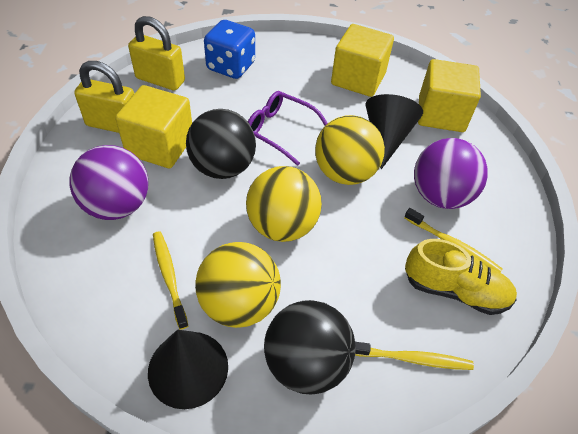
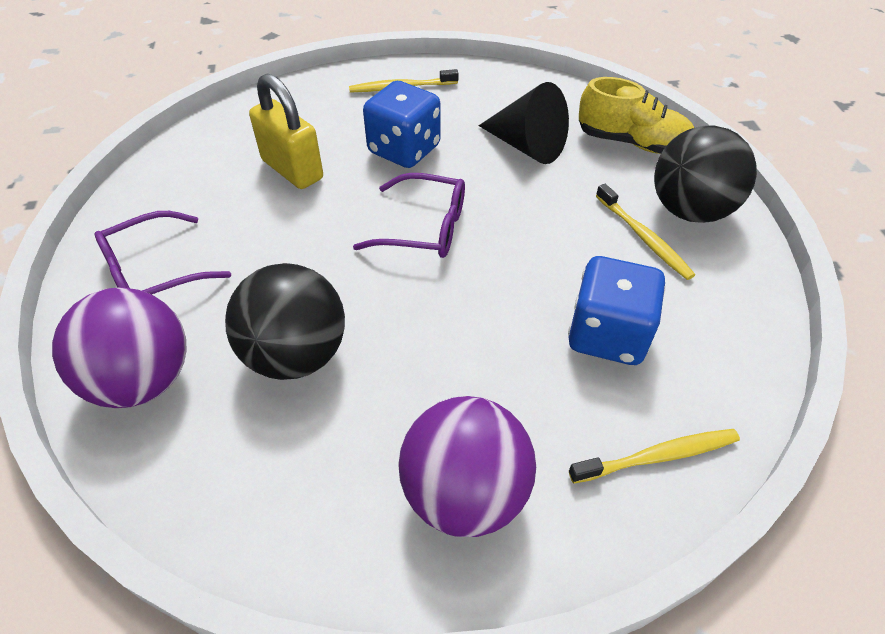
black cone: [148,329,228,409] [365,94,423,169] = 2 -> [479,82,569,164] = 1
blue dice: [204,20,255,79] = 1 -> [363,81,441,168] [568,256,666,365] = 2
purple glasses: [248,91,328,166] = 1 -> [95,211,231,294] [353,173,465,258] = 2
yellow ball: [195,242,281,328] [246,166,322,242] [315,115,385,185] = 3 -> none = 0
yellow cube: [115,85,192,168] [331,24,394,97] [418,59,481,132] = 3 -> none = 0
yellow padlock: [74,61,134,133] [128,16,185,91] = 2 -> [249,74,323,189] = 1

